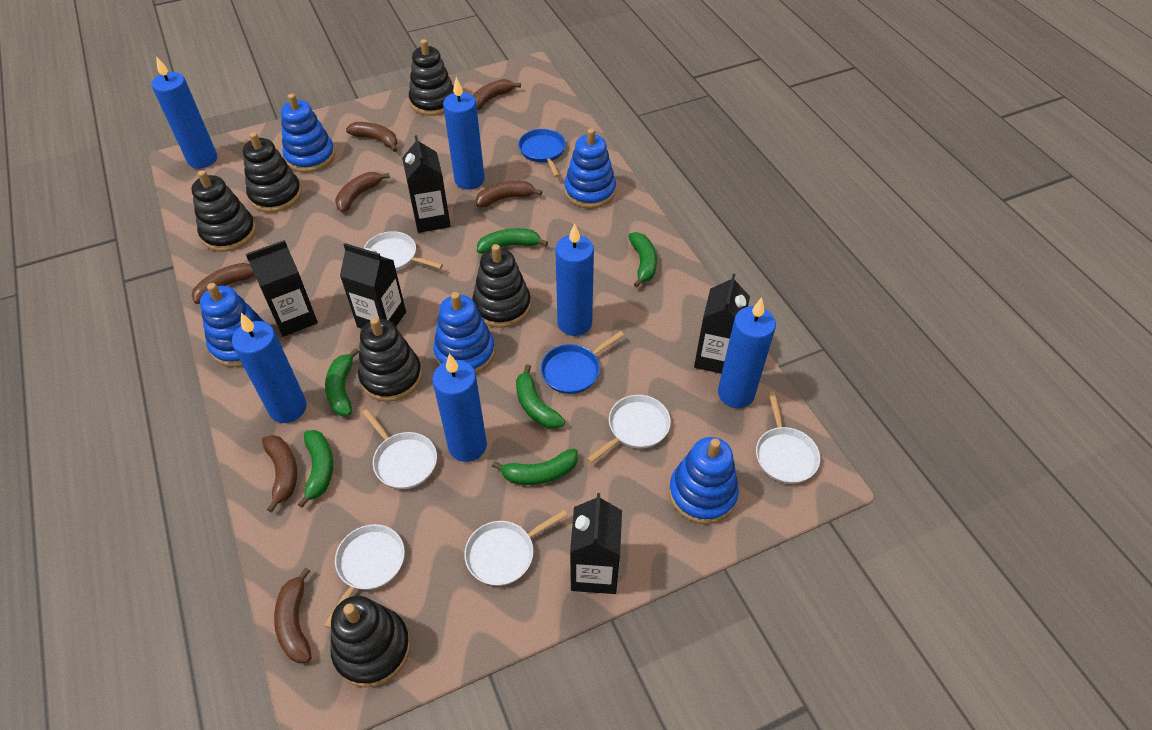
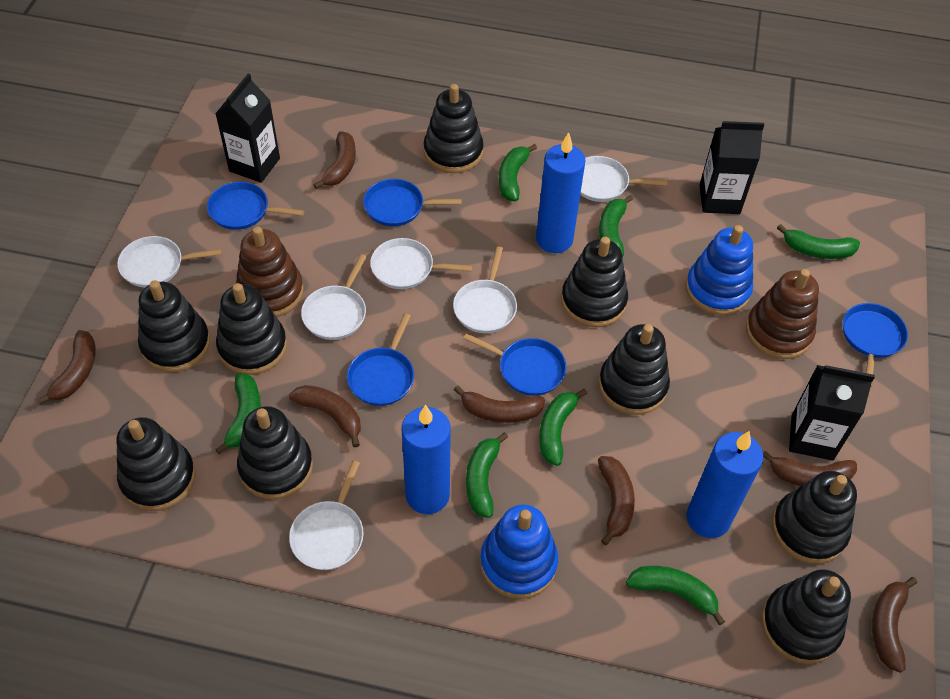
black carton: [246,240,318,337] [340,243,406,329] [402,135,451,233] [570,493,622,594] [694,274,750,374] = 5 -> [215,73,280,183] [699,121,764,214] [789,365,875,461] = 3
black stacking toy: [192,170,256,252] [243,132,302,213] [330,596,411,688] [358,317,422,402] [409,39,454,116] [472,244,531,328] = 6 -> [117,417,196,511] [138,280,210,372] [216,283,287,375] [237,406,313,500] [424,84,484,173] [561,237,628,327] [598,324,670,415] [761,569,851,664] [772,471,857,564] = 9
blue candle: [152,56,217,168] [232,313,307,423] [432,353,487,462] [443,77,485,190] [555,223,594,336] [718,298,776,408] = 6 -> [402,405,451,514] [536,132,586,253] [687,431,764,538] = 3
blue pan: [518,129,566,177] [541,331,624,394] = 2 -> [207,182,304,230] [347,313,414,406] [363,179,462,226] [463,333,566,396] [843,303,908,387] = 5
blue stacking toy: [200,283,265,367] [281,94,335,172] [433,292,495,374] [564,128,616,209] [669,437,739,524] = 5 -> [480,505,558,599] [685,225,753,315] = 2
brown stacking toy: none = 0 -> [236,226,304,317] [746,269,819,359] = 2
green banana: [298,430,333,508] [325,348,359,416] [477,228,548,253] [492,449,578,485] [516,364,565,429] [629,232,657,287] = 6 -> [215,373,261,454] [466,432,508,518] [499,144,537,202] [539,389,587,466] [599,195,633,257] [626,566,725,625] [777,224,860,259] = 7

